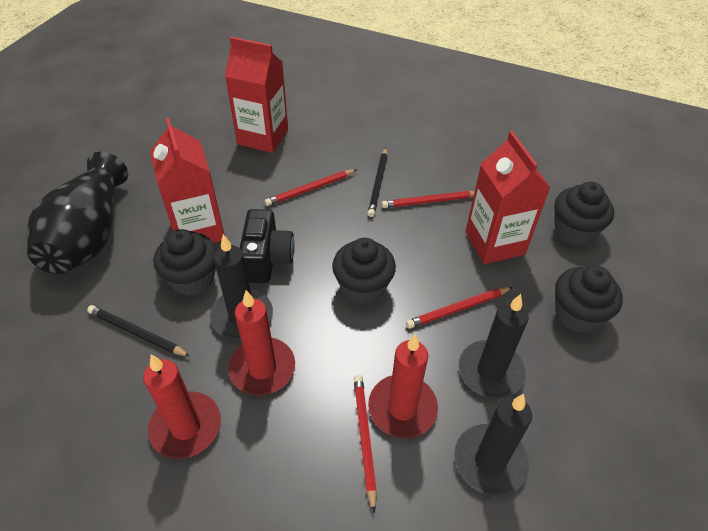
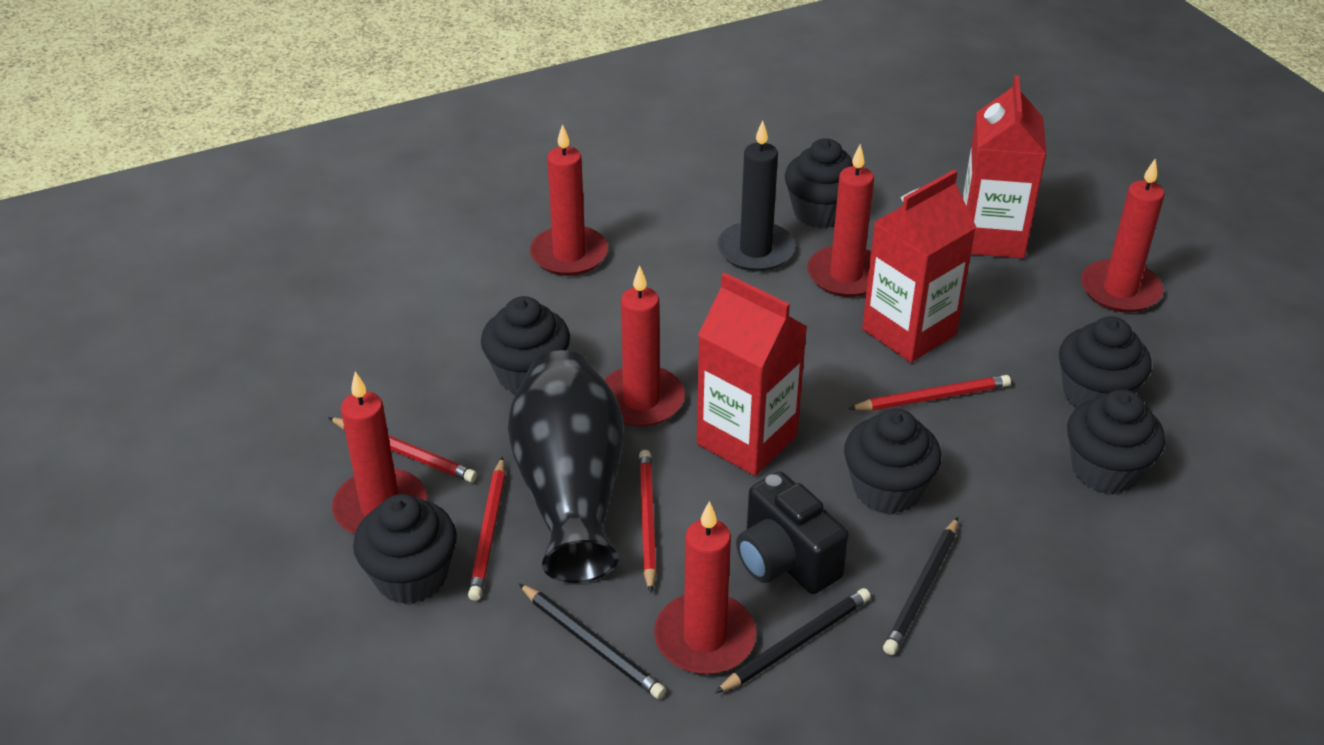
black candle: [210,234,273,340] [454,394,532,496] [459,294,528,399] = 3 -> [717,120,795,272] = 1
black cupcake: [153,229,217,296] [332,238,396,304] [555,182,614,245] [555,265,623,333] = 4 -> [353,494,457,604] [481,296,570,393] [785,138,853,228] [844,408,941,514] [1059,316,1152,409] [1067,389,1165,494] = 6
black pencil: [87,305,190,357] [367,148,387,217] = 2 -> [519,584,666,699] [715,588,871,693] [883,517,958,655] = 3
red candle: [143,354,221,459] [228,290,295,395] [368,334,438,438] = 3 -> [332,372,427,534] [530,124,608,276] [604,265,685,427] [654,501,757,674] [807,144,874,297] [1081,158,1165,313] = 6

